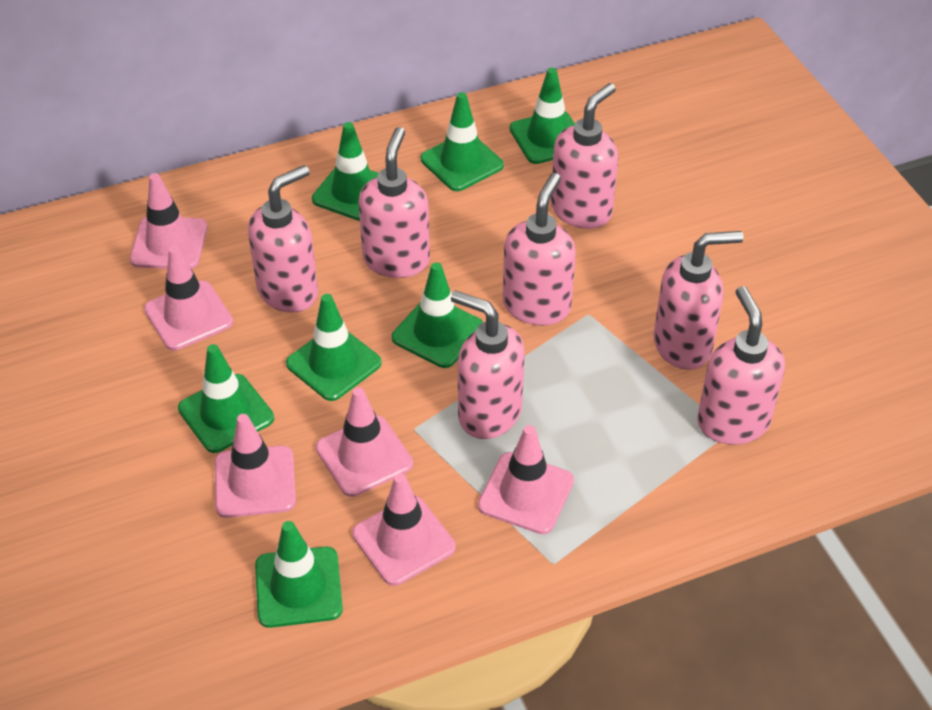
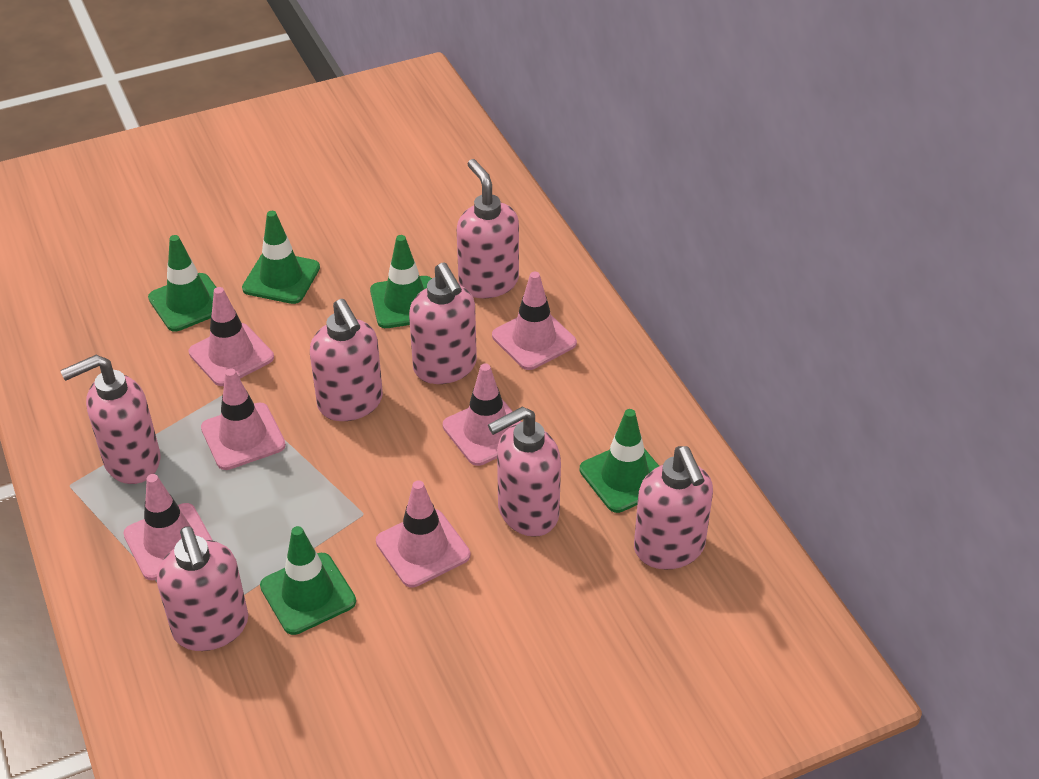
green traffic cone: [178,344,274,453] [255,521,343,628] [286,294,382,401] [312,122,379,221] [392,262,483,368] [421,92,504,191] [510,68,575,164] = 7 -> [148,235,216,332] [242,211,320,304] [260,526,356,635] [370,235,432,328] [580,409,659,513] = 5

